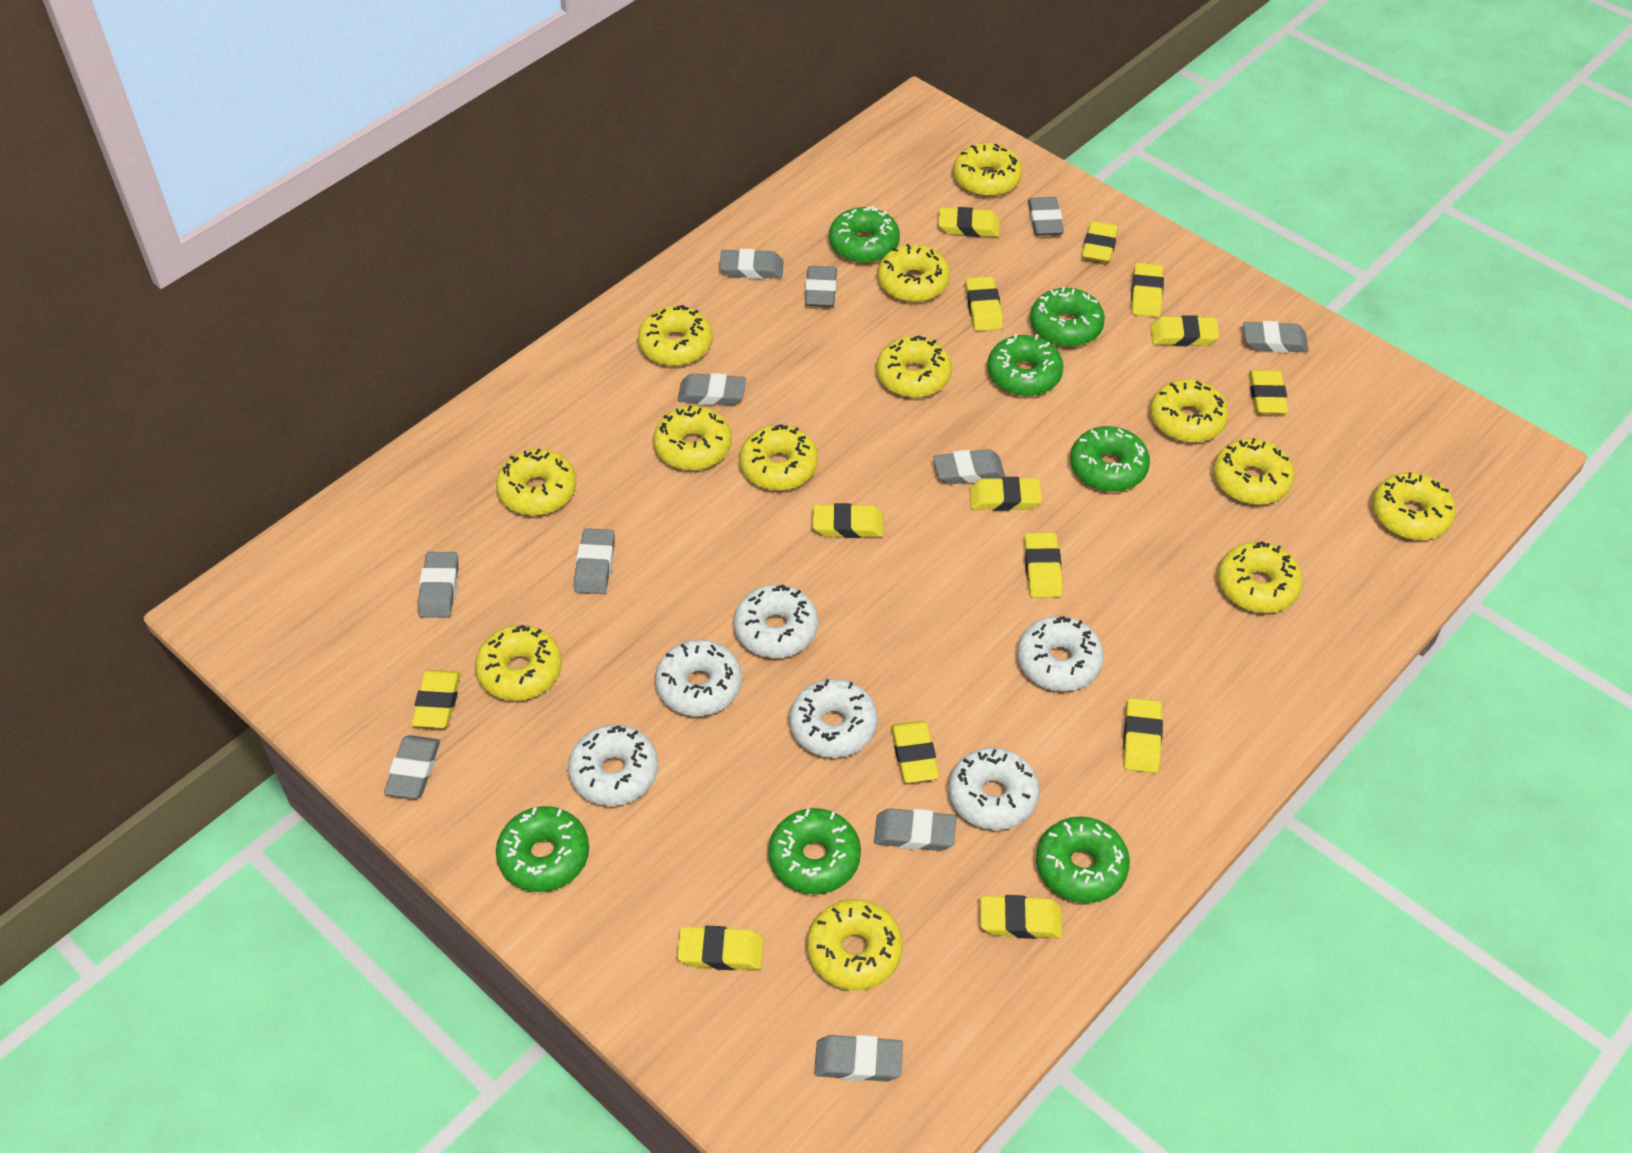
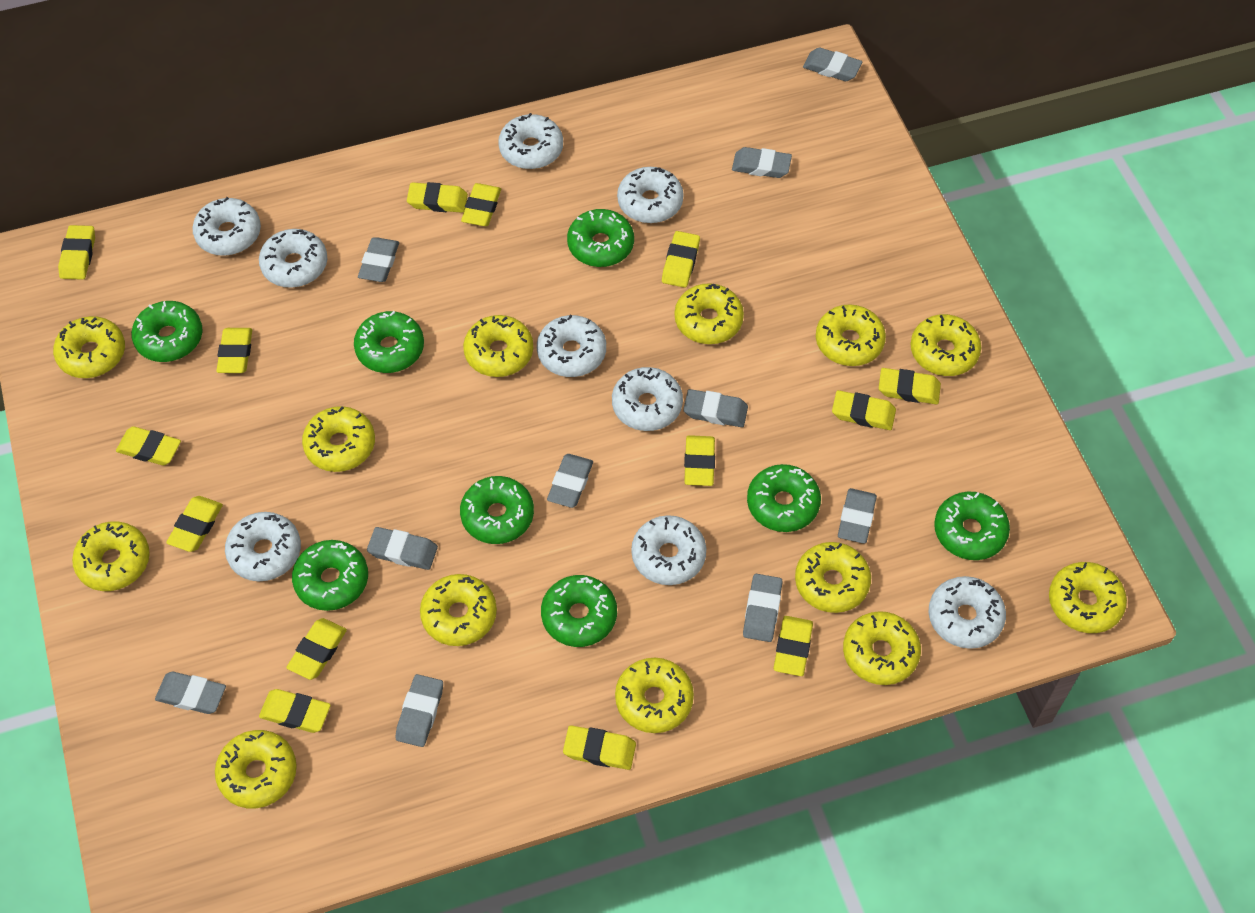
green donut: [496,806,589,892] [768,808,861,894] [829,206,900,263] [987,334,1064,396] [1030,287,1105,347] [1036,816,1130,903] [1070,426,1150,492] = 7 -> [131,301,203,362] [292,540,368,611] [354,311,424,373] [460,476,534,544] [541,575,617,647] [567,209,634,267] [747,464,821,532] [934,491,1010,560] = 8
grey eraser: [384,735,440,799] [417,552,459,618] [574,528,615,594] [678,373,746,405] [719,249,784,279] [805,266,837,307] [814,1035,903,1081] [874,808,956,851] [933,449,1005,485] [1028,197,1064,236] [1243,321,1309,353] = 11 -> [155,672,226,714] [358,237,399,282] [367,527,438,570] [395,674,443,747] [547,454,593,508] [683,389,748,427] [732,147,792,178] [743,574,783,642] [803,48,862,81] [838,488,877,544] = 10
white donut: [568,725,658,806] [655,640,742,716] [734,584,818,658] [789,679,878,758] [949,747,1039,830] [1018,616,1104,691] = 6 -> [192,197,261,256] [225,512,301,581] [259,229,327,288] [498,113,563,169] [537,315,606,377] [612,367,683,431] [617,167,684,223] [631,515,706,585] [928,576,1006,649] = 9

